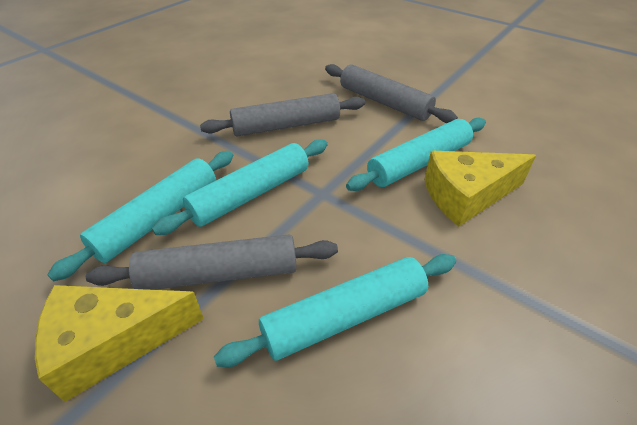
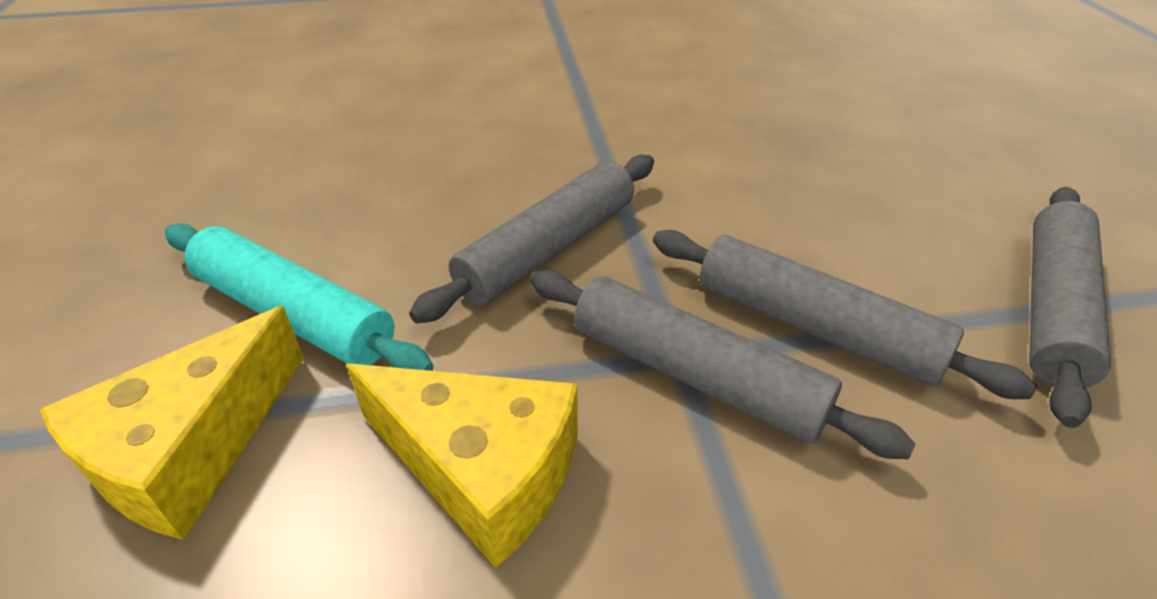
grey rolling pin: [86,234,338,290] [200,93,365,136] [325,64,458,123] = 3 -> [409,155,654,323] [530,270,915,459] [653,230,1037,399] [1029,187,1111,428] = 4
turquoise rolling pin: [47,151,233,281] [152,139,327,235] [214,254,456,367] [346,118,486,191] = 4 -> [165,223,434,371] = 1

